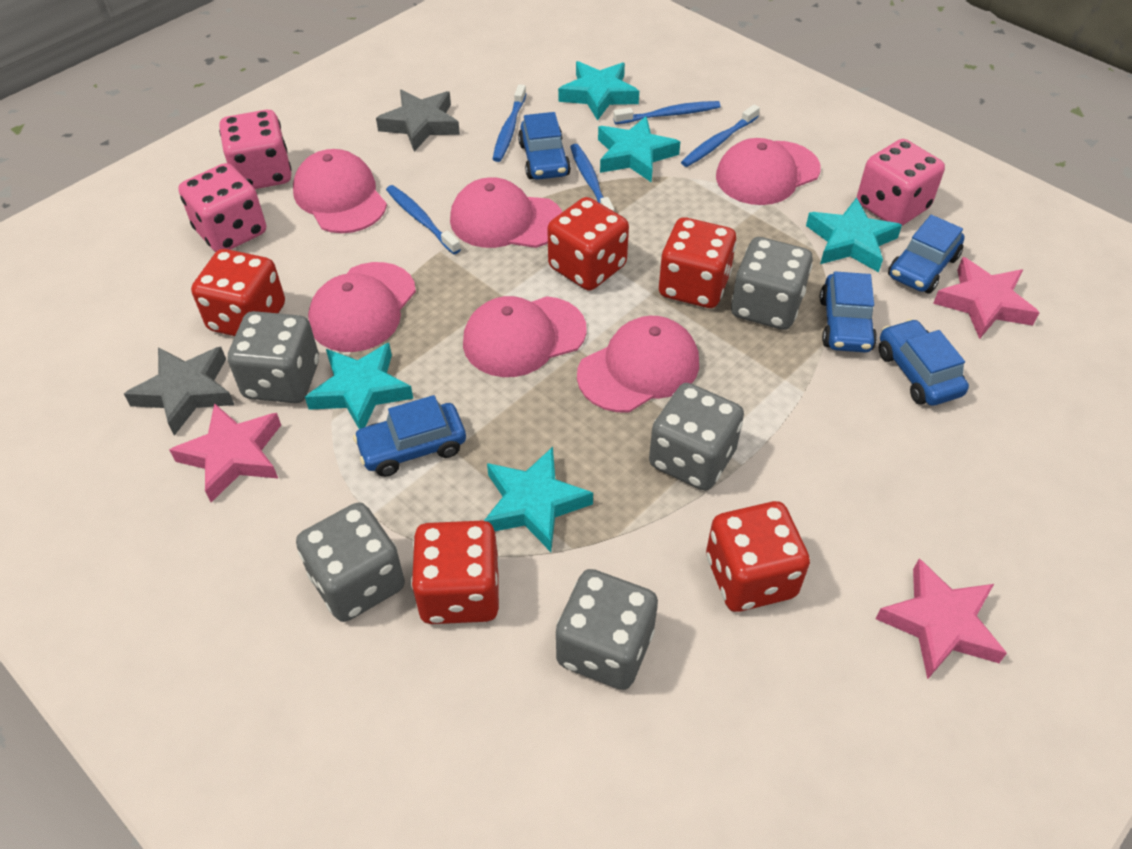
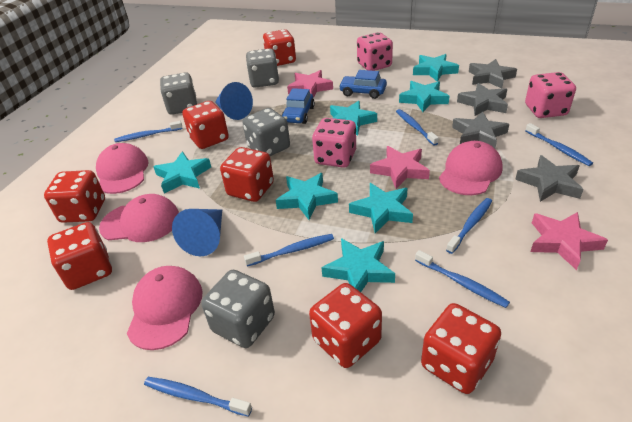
blue car: [353,395,466,477] [518,112,571,179] [820,271,877,352] [879,319,969,406] [888,215,964,293] = 5 -> [282,88,315,124] [339,70,387,99] = 2
blue cone: none = 0 -> [172,209,222,256] [215,82,253,120] = 2
blue toothbrush: [386,185,461,254] [493,84,526,162] [570,144,615,211] [613,101,721,124] [681,104,760,167] = 5 -> [114,121,183,142] [144,377,252,417] [244,234,334,266] [396,109,439,146] [415,250,510,308] [446,198,492,254] [525,123,593,166] = 7
grey dice: [228,311,319,403] [296,502,405,622] [556,569,658,690] [649,383,744,491] [731,237,813,330] = 5 -> [160,72,197,115] [201,270,275,348] [242,108,290,156] [246,48,279,88] = 4
grey star: [124,347,234,436] [376,90,460,151] = 2 -> [452,112,509,148] [457,83,508,116] [469,59,517,88] [515,155,584,202] = 4
pink cap: [293,149,387,233] [308,262,416,352] [450,177,562,248] [463,296,586,377] [577,316,699,412] [716,138,821,205] = 6 -> [96,143,149,194] [99,194,179,242] [127,266,203,350] [439,141,503,195] = 4
red dice: [191,249,285,336] [411,521,500,624] [547,197,629,291] [659,217,736,308] [706,501,810,612] = 5 -> [44,170,105,223] [47,222,112,290] [182,101,229,149] [220,147,274,202] [263,29,296,66] [309,283,382,368] [421,303,501,394] = 7
turquoise star: [305,343,413,429] [484,447,593,552] [558,61,639,121] [598,116,680,182] [806,197,902,272] = 5 -> [154,151,211,194] [276,173,338,220] [321,238,395,292] [330,101,377,136] [349,183,413,233] [399,81,449,112] [413,54,459,82] = 7

